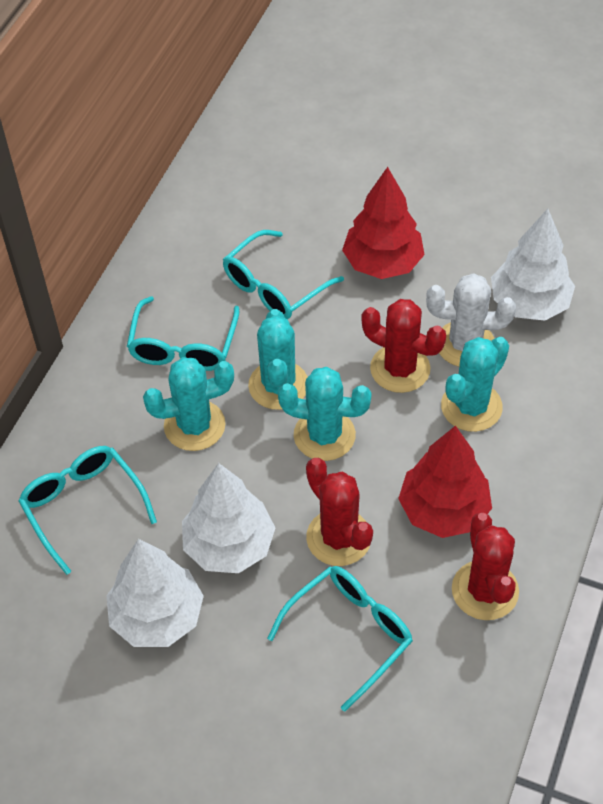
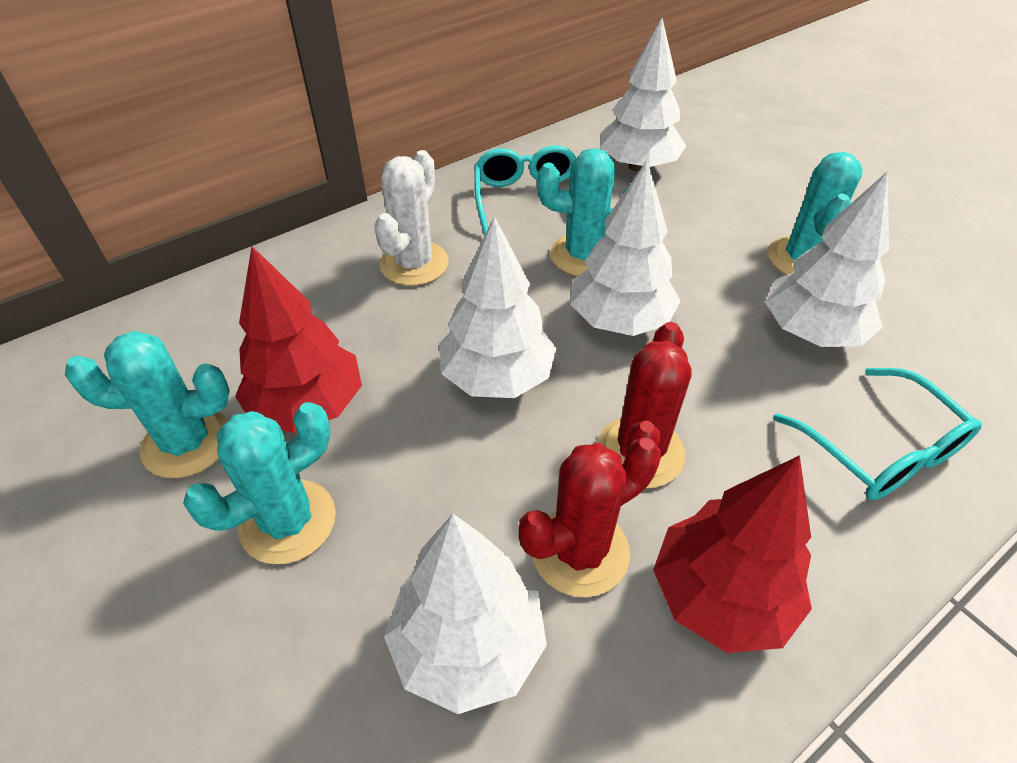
red cactus: [306,458,373,566] [361,299,446,393] [452,512,519,620] = 3 -> [519,437,661,597] [597,322,692,488] = 2
turquoise glasses: [19,446,157,575] [127,296,239,371] [223,230,344,319] [267,566,413,711] = 4 -> [474,145,577,236] [773,368,982,500] = 2
white tree: [106,539,204,647] [182,463,276,573] [491,209,575,321] = 3 -> [384,514,547,714] [439,216,557,398] [570,160,681,336] [600,18,686,172] [765,171,889,347] = 5

